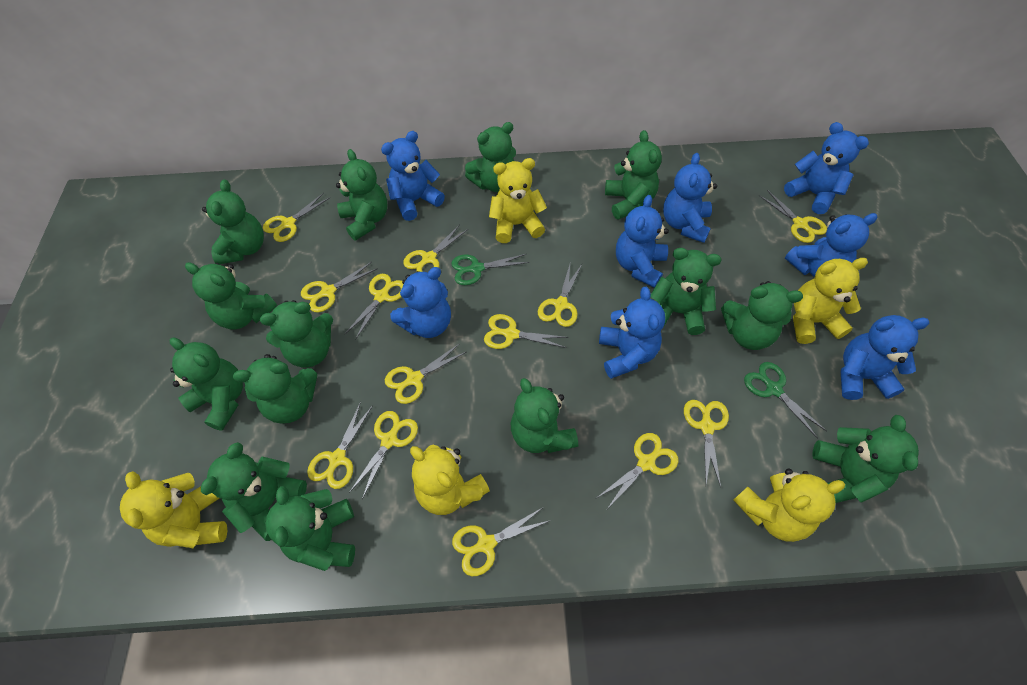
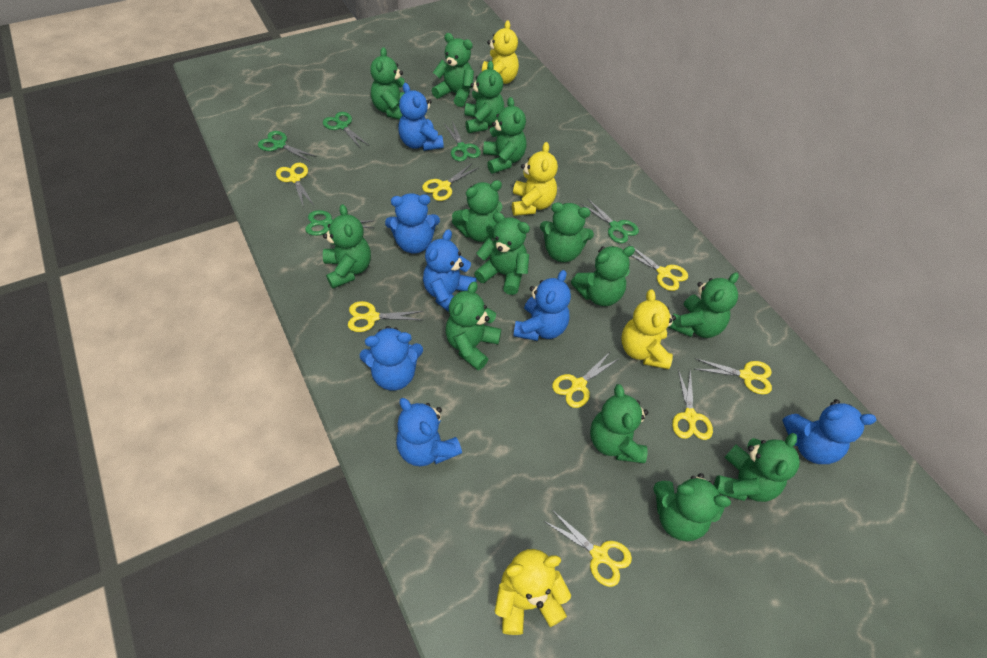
blue teddy bear: [381,131,445,221] [390,267,451,338] [599,287,665,379] [616,195,669,288] [663,153,717,243] [784,122,869,214] [785,213,877,278] [841,315,930,400] = 8 -> [360,326,423,391] [385,193,440,254] [396,398,462,466] [398,83,444,151] [423,229,477,312] [513,270,571,341] [782,399,877,464] = 7
green scissors: [451,254,529,285] [744,362,827,439] = 2 -> [258,131,317,161] [305,210,374,236] [323,112,368,147] [444,121,481,161] [580,198,639,243] = 5
yellow scissors: [263,193,331,242] [301,262,378,313] [307,402,373,489] [345,274,403,340] [349,411,418,499] [385,343,466,404] [403,224,468,272] [452,507,551,576] [484,314,568,349] [538,264,582,327] [597,433,678,509] [684,400,729,487] [759,190,827,243] = 13 -> [276,163,313,208] [348,301,423,332] [422,164,479,201] [544,510,632,587] [552,351,620,408] [628,244,688,291] [672,369,713,440] [694,358,772,394] = 8
yellow teddy bear: [120,471,228,548] [410,445,490,515] [489,158,547,243] [733,469,845,542] [793,258,868,344] = 5 -> [482,20,519,84] [495,549,572,635] [512,142,558,216] [622,289,676,369] = 4

